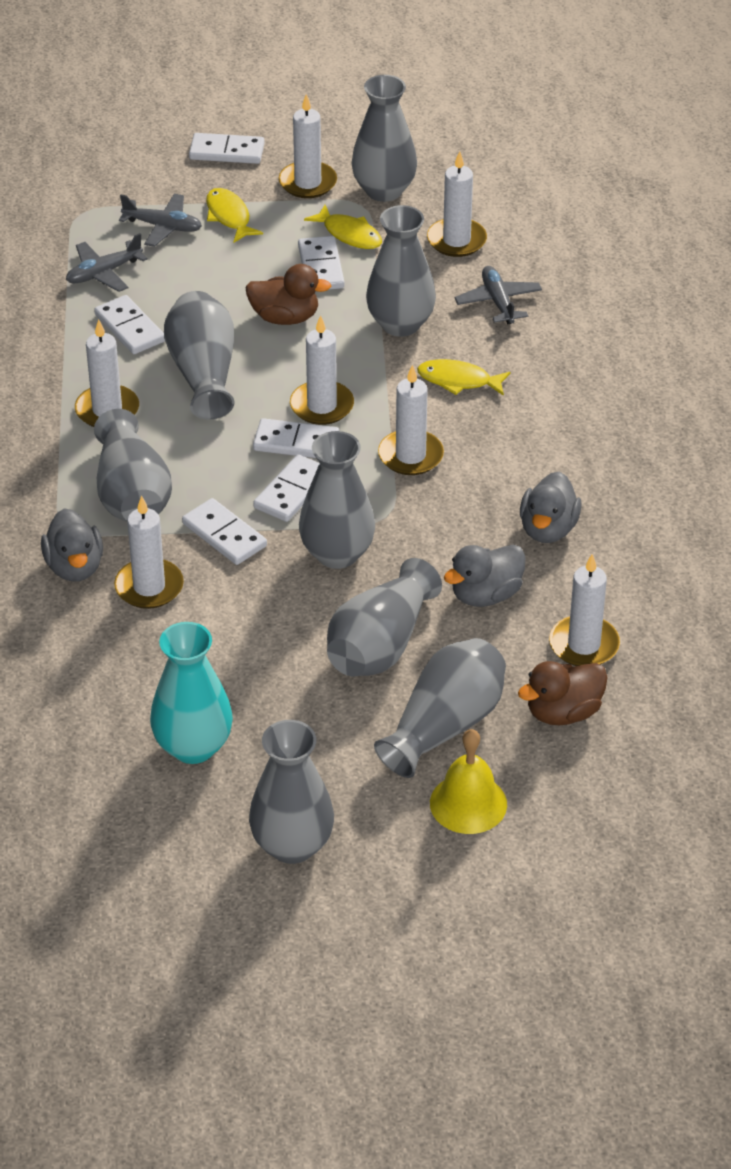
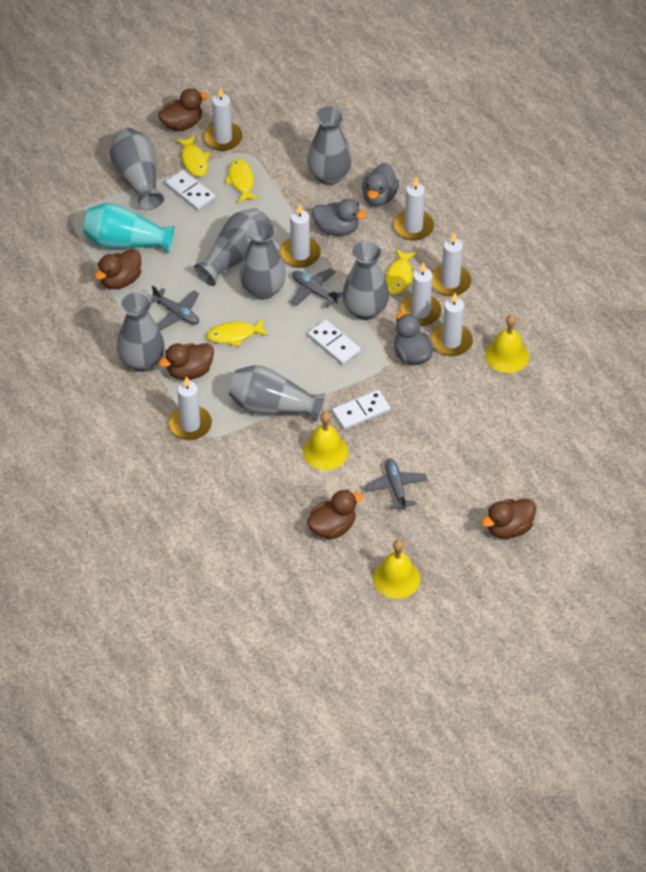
brown duck: [245,264,331,325] [518,661,608,725] = 2 -> [94,249,141,289] [158,88,209,131] [159,343,214,380] [307,490,363,539] [482,499,536,539] = 5
grey vase: [94,409,172,522] [164,291,234,419] [249,720,334,864] [299,431,375,569] [327,558,442,676] [351,75,417,202] [366,205,436,337] [374,638,506,778] = 8 -> [110,128,164,210] [117,292,165,372] [194,208,271,286] [229,365,325,422] [239,220,286,300] [307,106,352,185] [342,241,389,320] = 7
white domino: [94,295,165,354] [182,498,267,565] [189,133,265,164] [253,418,339,458] [253,454,320,522] [298,236,345,290] = 6 -> [165,170,216,211] [307,320,361,365] [332,390,391,430] = 3
yellow bell: [430,729,507,834] = 1 -> [303,412,348,470] [373,540,420,599] [485,315,529,373] = 3
yellow fish: [206,188,263,243] [304,205,382,249] [417,359,511,396] = 3 -> [175,135,210,177] [207,318,268,347] [225,159,259,203] [386,249,417,295] = 4

